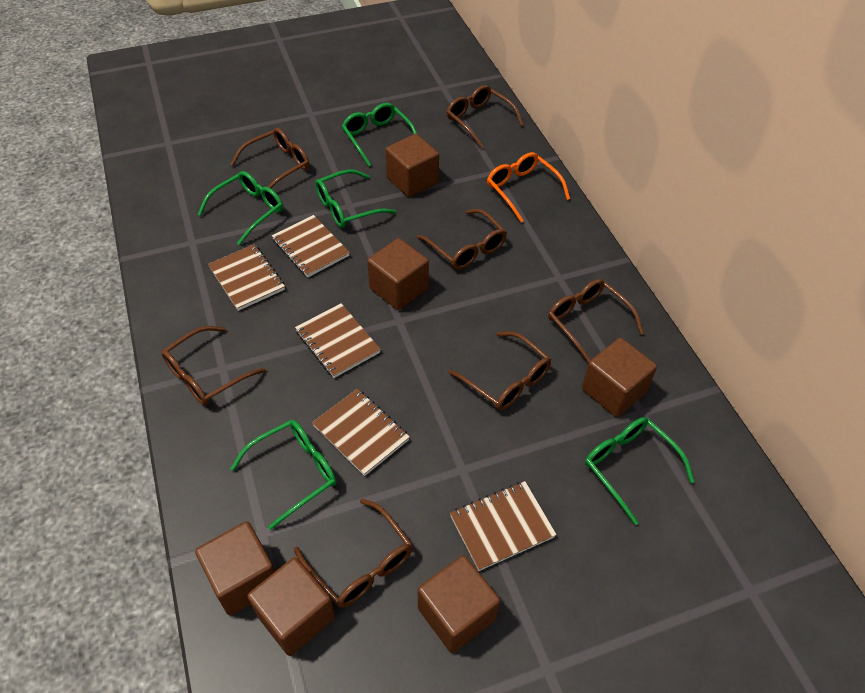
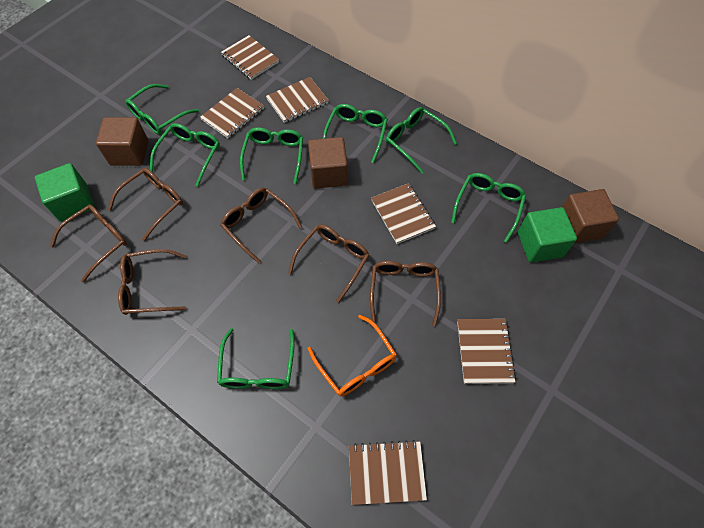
brown cube: [195,521,275,616] [247,557,335,656] [367,238,429,310] [385,134,439,197] [418,555,500,653] [582,338,657,417] = 6 -> [96,117,148,166] [308,137,348,189] [562,189,619,243] = 3
brown glasses: [161,326,266,405] [231,128,310,188] [294,499,413,608] [417,209,507,270] [446,85,524,148] [448,331,551,410] [548,279,644,363] = 7 -> [50,204,127,283] [108,168,183,241] [118,249,186,315] [220,188,302,263] [288,225,370,303] [370,261,441,326] = 6
brown notebook: [208,244,285,311] [272,215,350,277] [295,303,381,378] [312,389,410,476] [450,481,557,571] = 5 -> [200,88,264,138] [221,35,279,80] [266,77,329,123] [349,440,427,505] [371,183,436,244] [457,319,516,384] = 6
green cube: none = 0 -> [35,163,95,222] [518,207,577,262] = 2
green glasses: [198,171,283,245] [230,420,337,530] [315,169,396,228] [342,103,417,167] [585,417,695,525] = 5 -> [125,84,199,135] [150,123,220,187] [217,328,295,389] [240,127,303,184] [323,104,388,163] [386,107,457,174] [451,173,526,243] = 7

